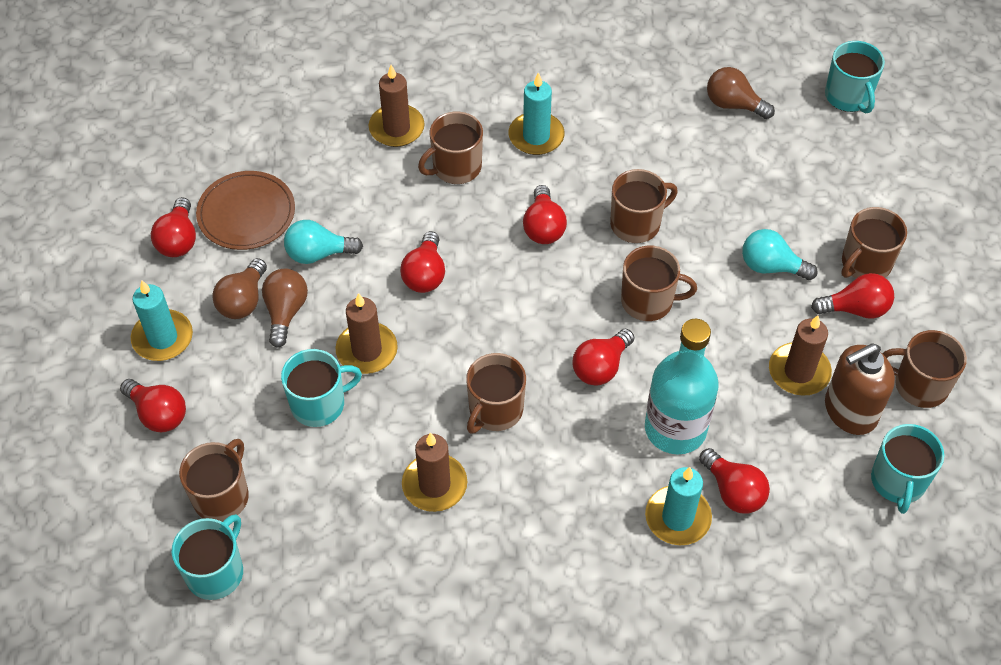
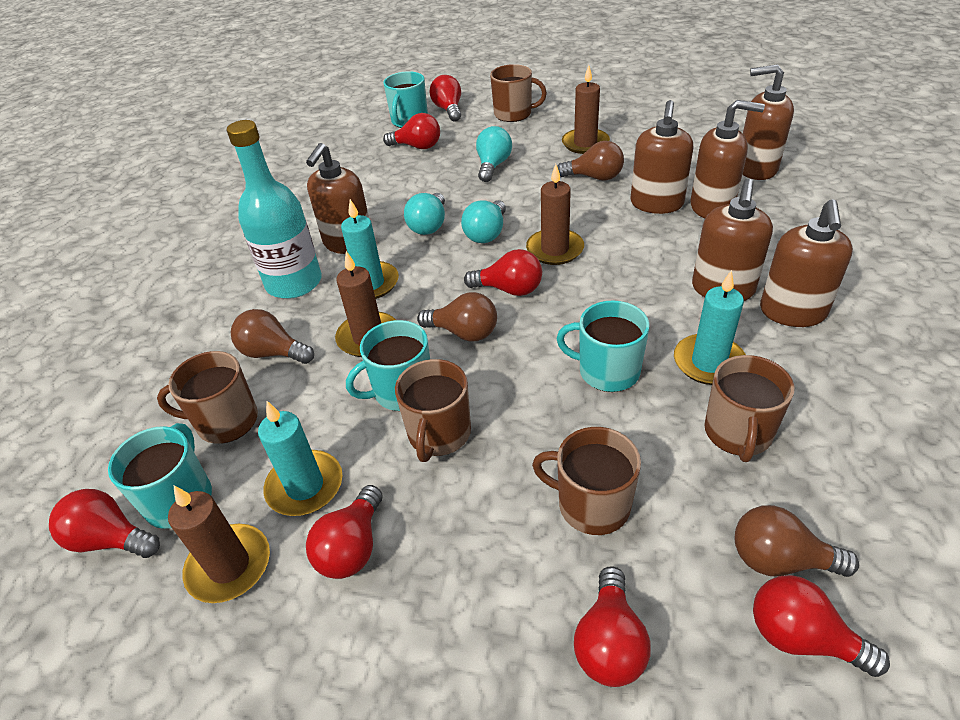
brown light bulb: [212,258,267,319] [262,269,308,348] [707,67,775,119] = 3 -> [231,309,314,364] [417,292,497,342] [557,141,624,181] [735,505,859,577] = 4
brown mug: [179,439,249,522] [418,112,483,184] [466,353,526,434] [610,169,678,243] [621,246,697,321] [841,207,907,278] [882,330,967,408] = 7 -> [157,351,258,444] [395,359,471,462] [490,64,547,122] [532,427,641,535] [704,355,794,462] = 5
brown plate: [196,171,295,250] = 1 -> none = 0
brown soap dispenser: [825,343,895,435] = 1 -> [306,143,369,254] [631,100,693,214] [690,100,765,218] [692,179,773,301] [742,64,794,180] [760,199,853,327] = 6
turquoise light bulb: [284,220,363,264] [742,229,818,280] = 2 -> [404,193,445,235] [461,200,506,243] [476,126,512,182] = 3

